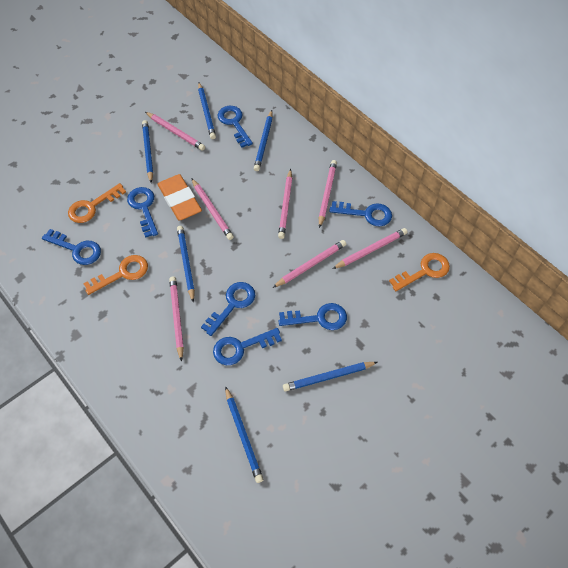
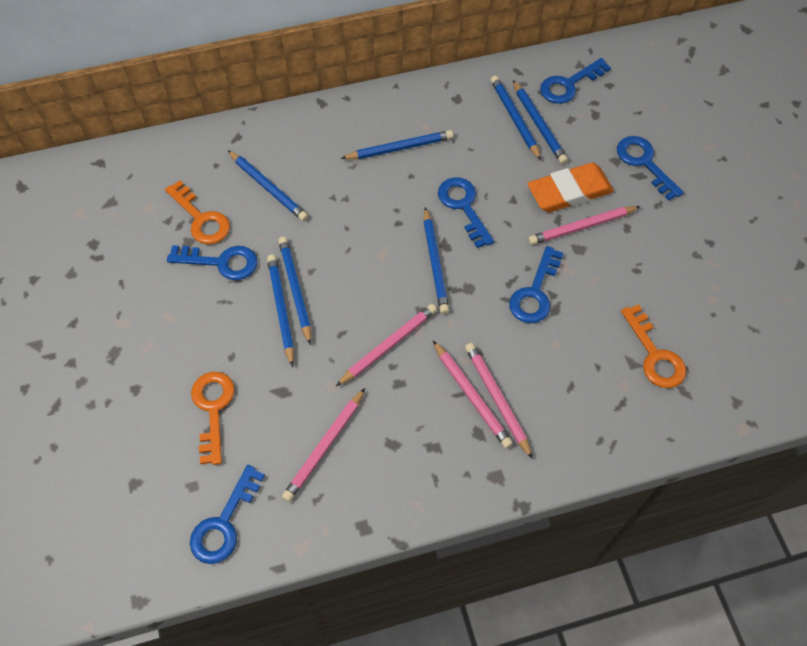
blue key: [42,229,101,265] [127,187,158,238] [201,282,255,336] [213,328,282,365] [218,106,253,148] [279,303,347,330] [329,201,392,227] = 7 -> [167,245,257,280] [190,465,265,564] [438,177,494,248] [509,246,563,323] [540,58,611,104] [617,136,684,201] = 6
blue pencil: [142,120,153,183] [177,226,195,303] [198,83,216,139] [225,386,264,483] [254,110,273,171] [283,362,378,391] = 6 -> [228,150,308,221] [267,255,294,367] [278,237,311,345] [341,130,454,159] [423,207,449,314] [491,76,541,160] [513,80,568,164] = 7
pink pencil: [145,112,205,151] [169,276,184,362] [191,178,234,240] [273,240,346,288] [278,169,292,239] [319,160,337,228] [332,228,408,269] = 7 -> [282,388,365,502] [336,304,437,386] [433,341,513,448] [465,343,533,459] [528,206,641,245] = 5

